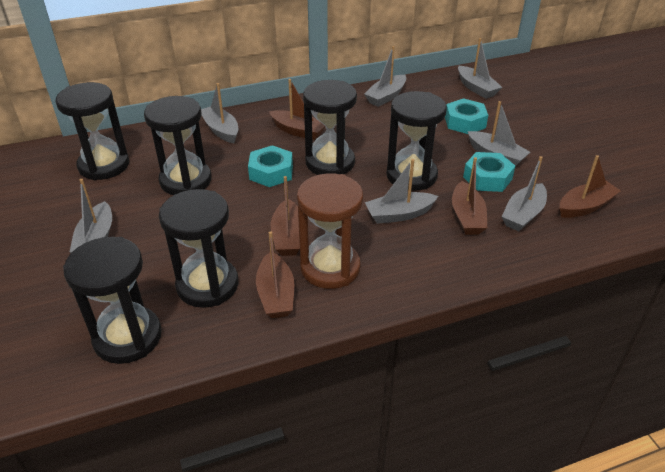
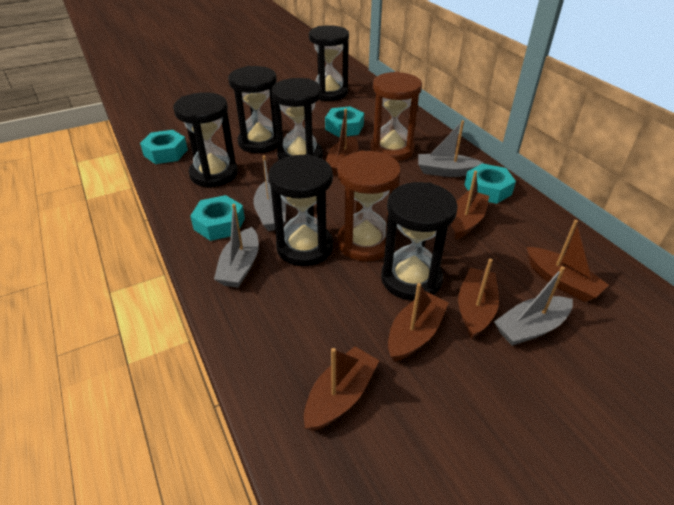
brown boat: [256,231,294,318] [269,79,325,140] [270,176,300,256] [452,157,487,235] [560,155,621,218] = 5 -> [304,346,379,431] [326,109,358,175] [388,283,449,362] [451,171,489,240] [458,259,499,339] [527,220,609,302] = 6
brown hourglass: [297,173,363,289] = 1 -> [337,150,401,262] [370,72,422,161] = 2
grey boat: [70,179,112,253] [201,83,238,143] [364,46,406,107] [365,159,438,224] [458,38,502,99] [468,101,530,166] [502,156,547,231] = 7 -> [214,204,259,288] [253,155,286,231] [418,120,483,177] [494,266,573,346] = 4
turquoise nut: [248,145,293,187] [445,98,488,134] [463,152,515,192] = 3 -> [140,130,188,164] [190,195,245,241] [325,106,364,137] [464,163,516,204] = 4

